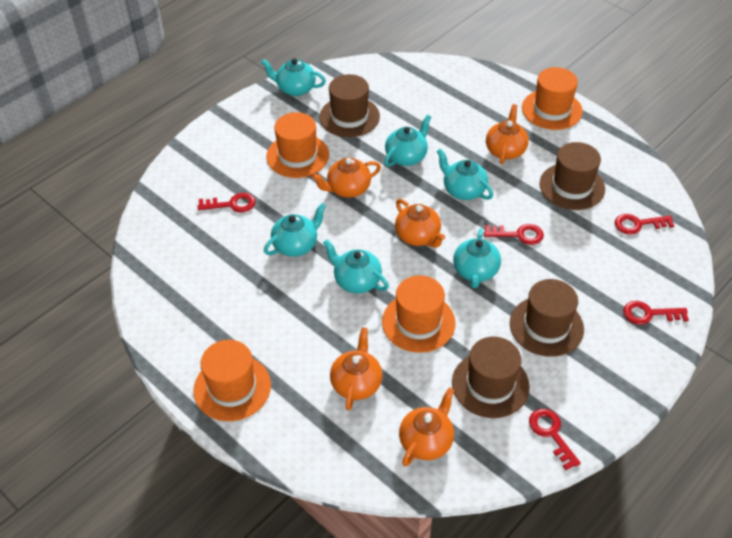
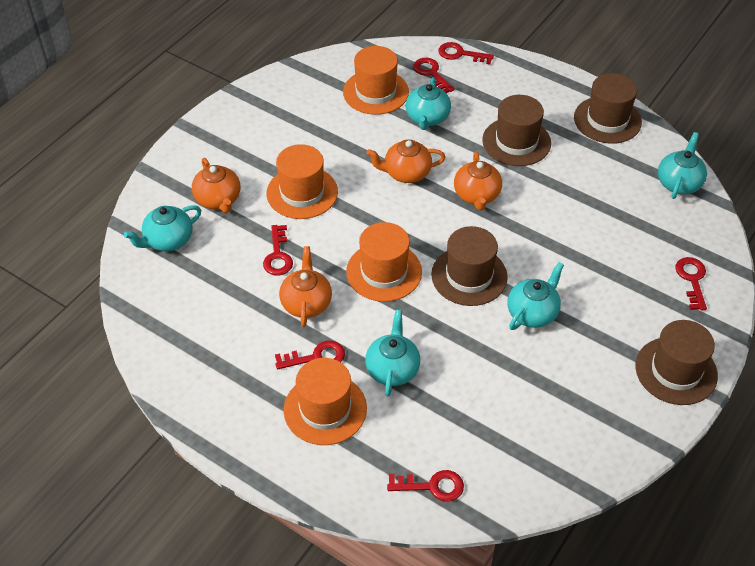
orange teapot: [312,157,381,198] [330,327,382,410] [395,199,445,248] [399,387,454,466] [486,104,529,164] = 5 -> [192,158,240,213] [279,246,332,327] [366,140,446,183] [454,152,502,211] = 4
red key: [198,193,255,213] [484,224,544,245] [529,409,581,470] [615,214,675,235] [623,301,689,325] = 5 -> [263,225,293,276] [275,341,345,369] [387,470,464,501] [413,58,455,93] [438,42,494,65] [675,257,707,311] = 6
turquoise teapot: [261,58,326,96] [264,203,326,257] [323,239,389,293] [384,114,431,167] [437,148,493,200] [453,229,501,288] = 6 -> [124,205,201,251] [365,310,420,397] [406,77,451,130] [507,262,564,330] [658,132,707,199] = 5

